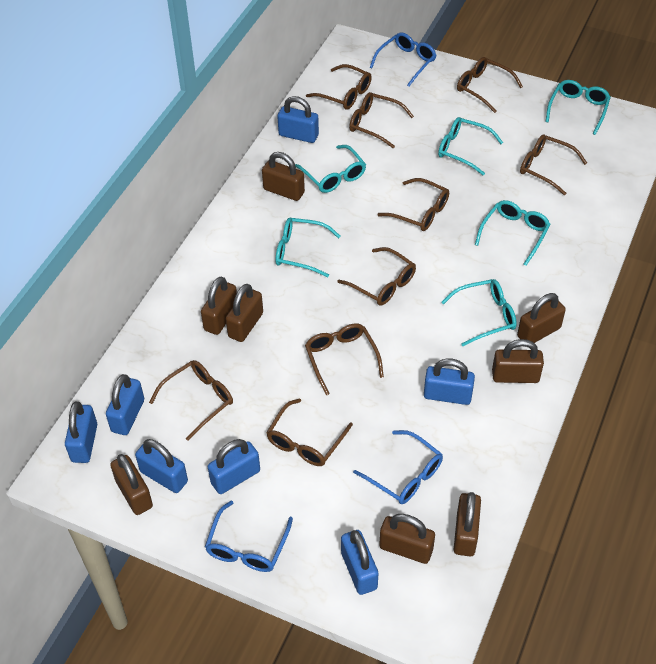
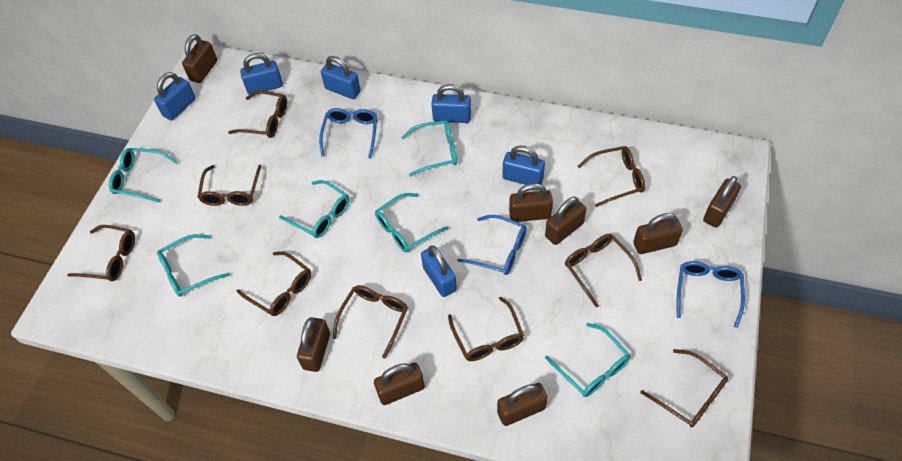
blue padlock: [65,402,97,463] [106,374,144,435] [135,439,188,493] [208,439,260,494] [277,96,319,143] [341,530,378,595] [424,358,475,405] = 7 -> [154,72,196,121] [240,53,283,95] [321,56,361,99] [421,245,457,297] [431,84,471,123] [502,145,545,185] = 6

